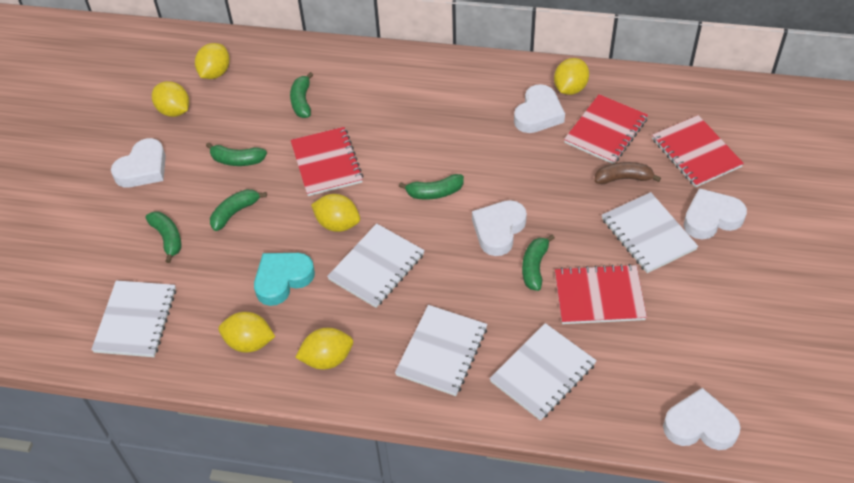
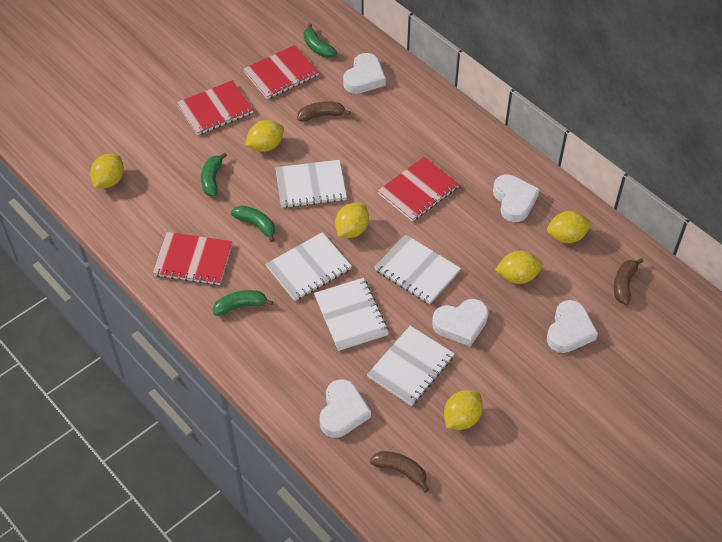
brown banana: [595,162,661,184] = 1 -> [297,101,351,122] [370,451,429,493] [614,258,644,305] = 3
green banana: [145,212,181,263] [206,142,267,166] [210,189,267,231] [290,72,313,118] [399,174,464,200] [522,235,555,291] = 6 -> [201,152,227,196] [213,290,273,316] [231,206,275,242] [304,23,337,58] = 4
turquoise heart: [254,253,315,306] = 1 -> none = 0

